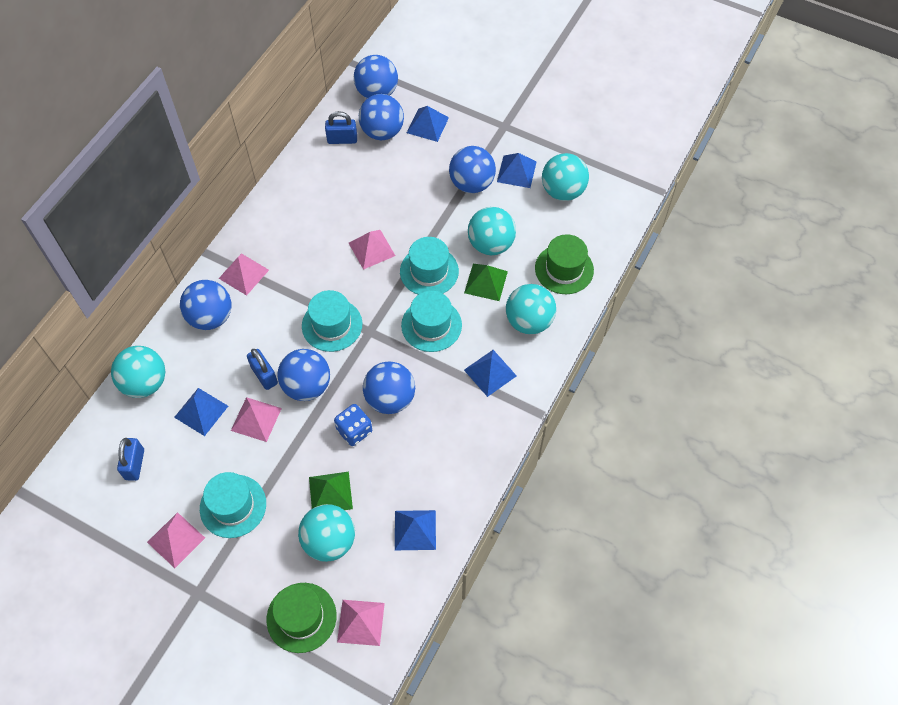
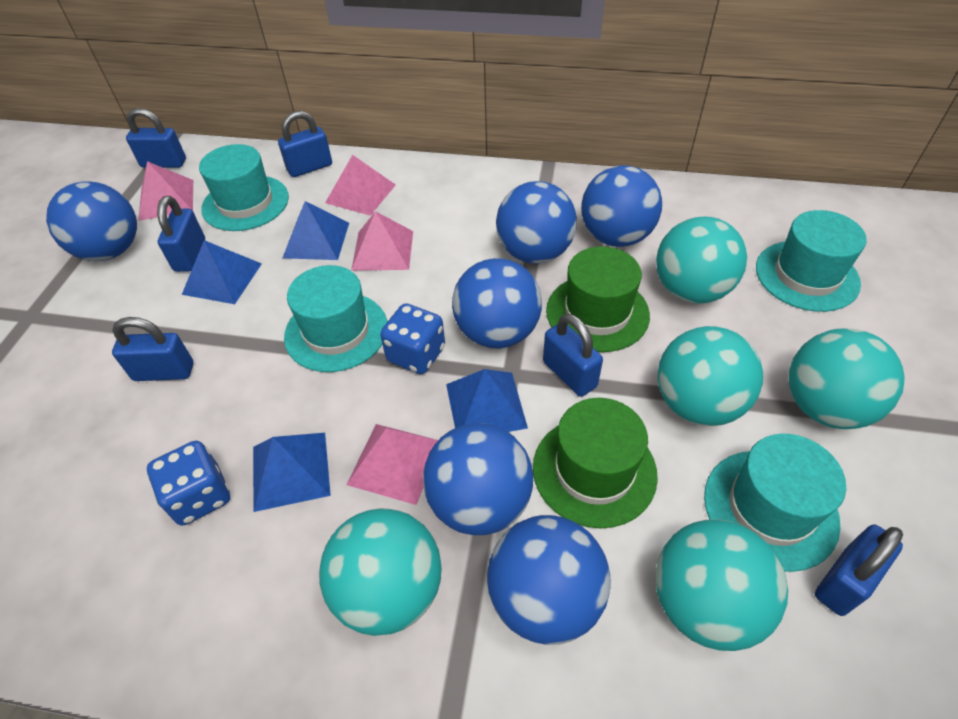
blue dice: [334,404,372,446] = 1 -> [147,441,230,526] [380,303,445,374] = 2
blue padlock: [117,438,144,481] [247,349,278,390] [325,111,357,144] = 3 -> [112,317,194,381] [126,108,186,168] [157,196,205,272] [278,111,332,177] [543,314,603,397] [815,525,903,616] = 6
blue pyramid: [174,388,228,436] [395,510,436,550] [407,106,449,142] [464,350,517,397] [497,153,536,188] = 5 -> [182,240,262,304] [253,433,331,512] [283,201,349,260] [446,369,528,432] = 4
green pyramid: [309,472,353,510] [464,264,508,301] = 2 -> none = 0
pink pyramid: [147,512,205,568] [218,253,269,296] [231,397,282,442] [337,600,385,646] [349,230,395,270] = 5 -> [138,161,193,221] [325,155,395,216] [347,424,438,505] [351,211,413,271] = 4

